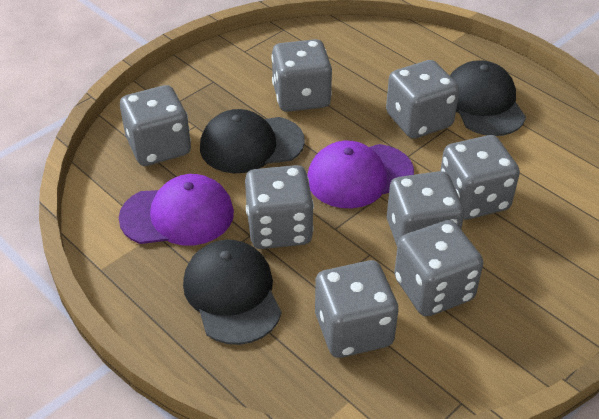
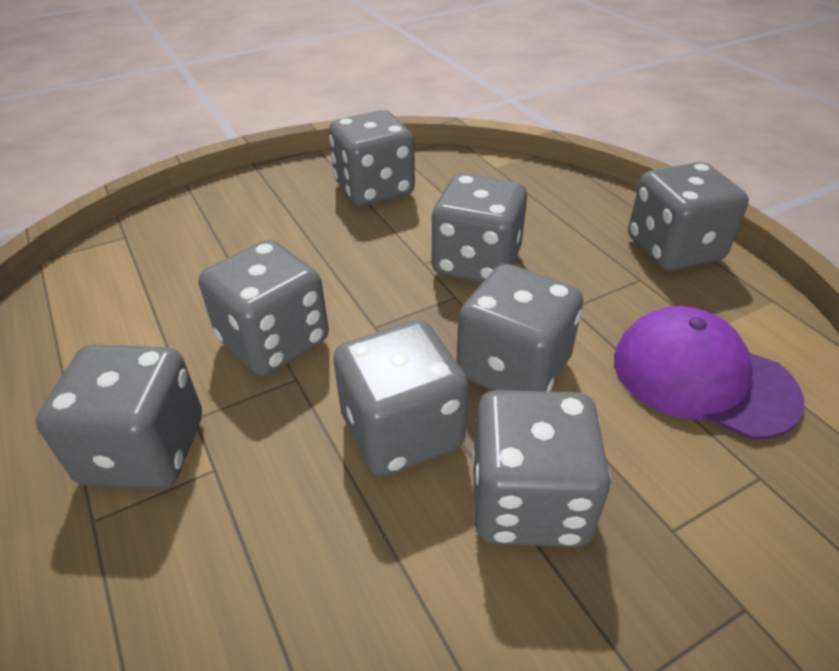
black cap: [183,240,281,345] [200,109,305,173] [450,60,526,136] = 3 -> none = 0
purple cap: [119,174,234,245] [307,141,414,208] = 2 -> [614,306,804,440] = 1

